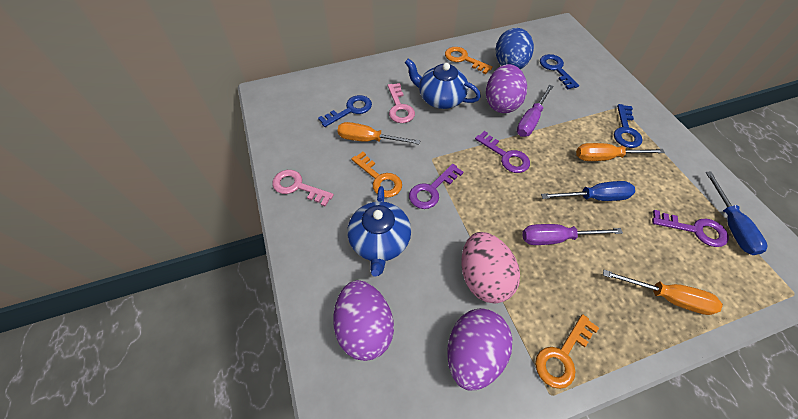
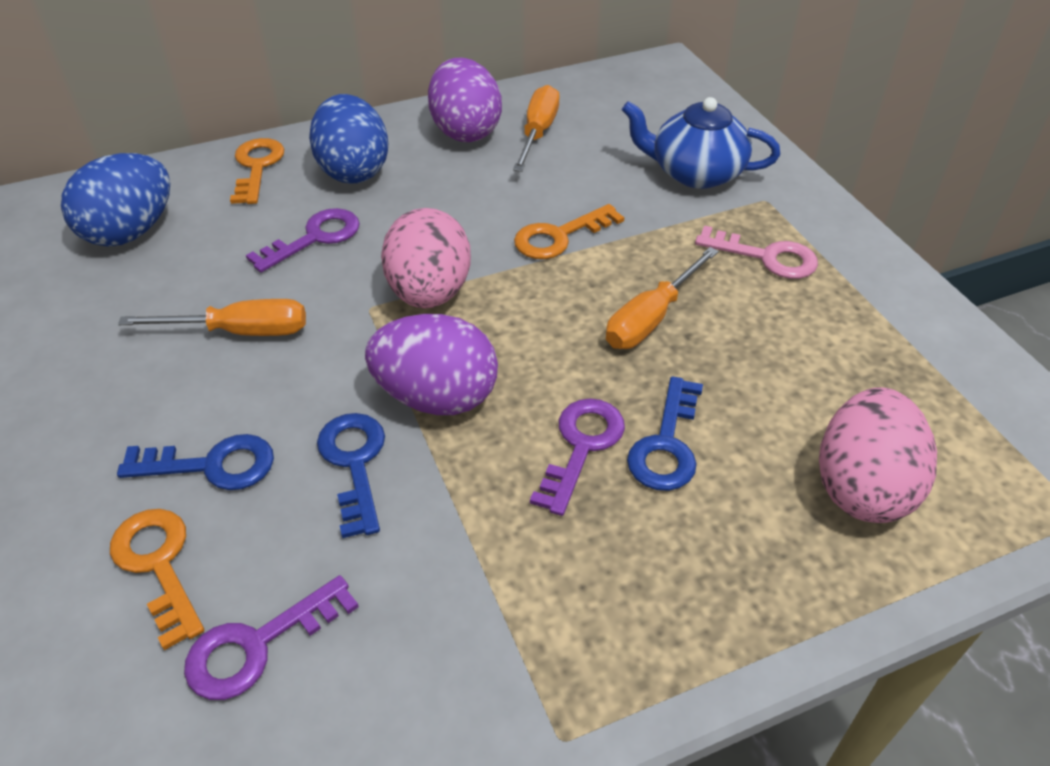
blue egg: [496,28,534,69] = 1 -> [61,153,170,247] [309,94,388,184] = 2
blue screwdriver: [541,181,635,201] [706,172,768,255] = 2 -> none = 0
blue teapot: [347,186,411,276] [405,58,481,109] = 2 -> [622,97,780,189] = 1
pink egg: [461,232,520,304] = 1 -> [381,208,471,308] [819,387,937,523] = 2
pink key: [272,170,334,207] [388,83,415,123] = 2 -> [695,226,818,279] = 1
purple egg: [334,280,394,361] [447,308,512,390] [486,64,527,113] = 3 -> [365,314,498,415] [428,58,502,142] = 2
purple screwdriver: [516,85,554,137] [522,224,623,245] = 2 -> none = 0

